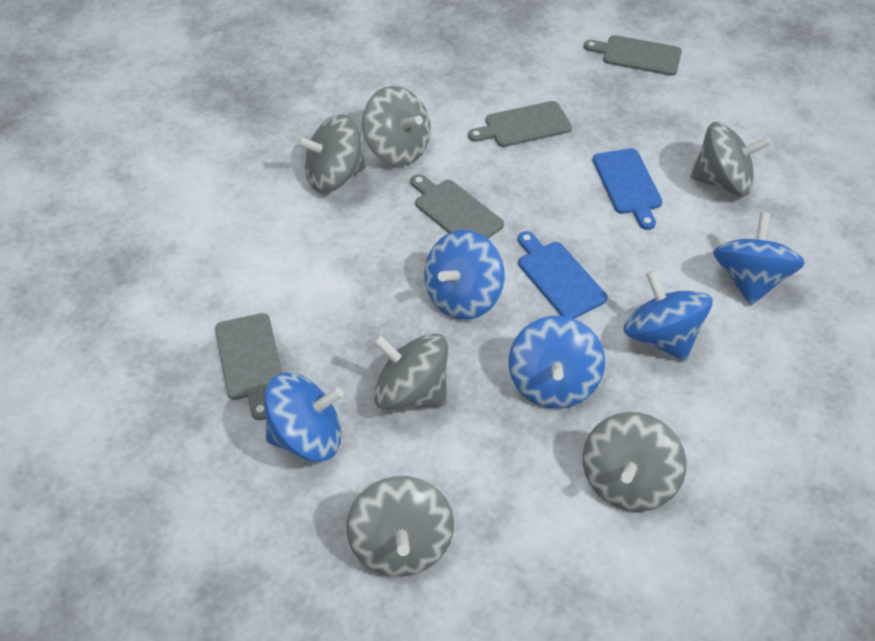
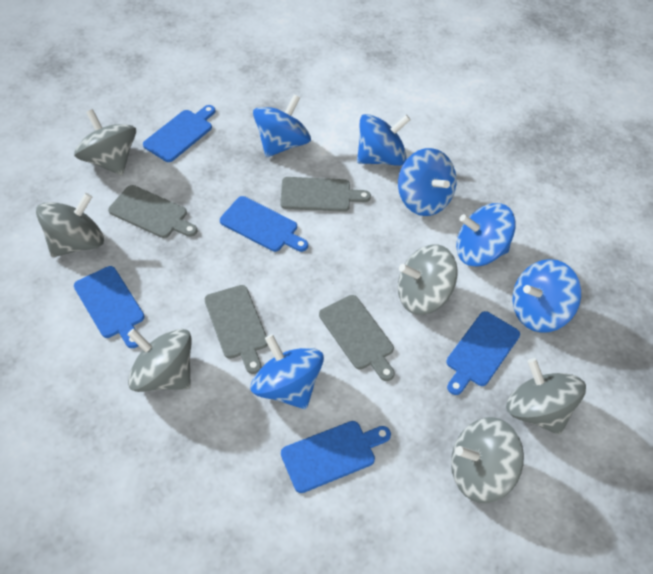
blue cutting board: [518,231,608,319] [593,148,663,230] = 2 -> [74,266,145,348] [143,105,215,162] [220,196,308,252] [281,421,391,493] [446,311,520,395] = 5
blue spinning top: [264,373,344,462] [424,230,505,320] [509,316,605,409] [624,270,713,361] [713,212,805,305] = 5 -> [251,334,324,409] [253,94,311,157] [357,114,411,166] [398,148,457,216] [456,203,516,267] [513,259,581,333] = 6

